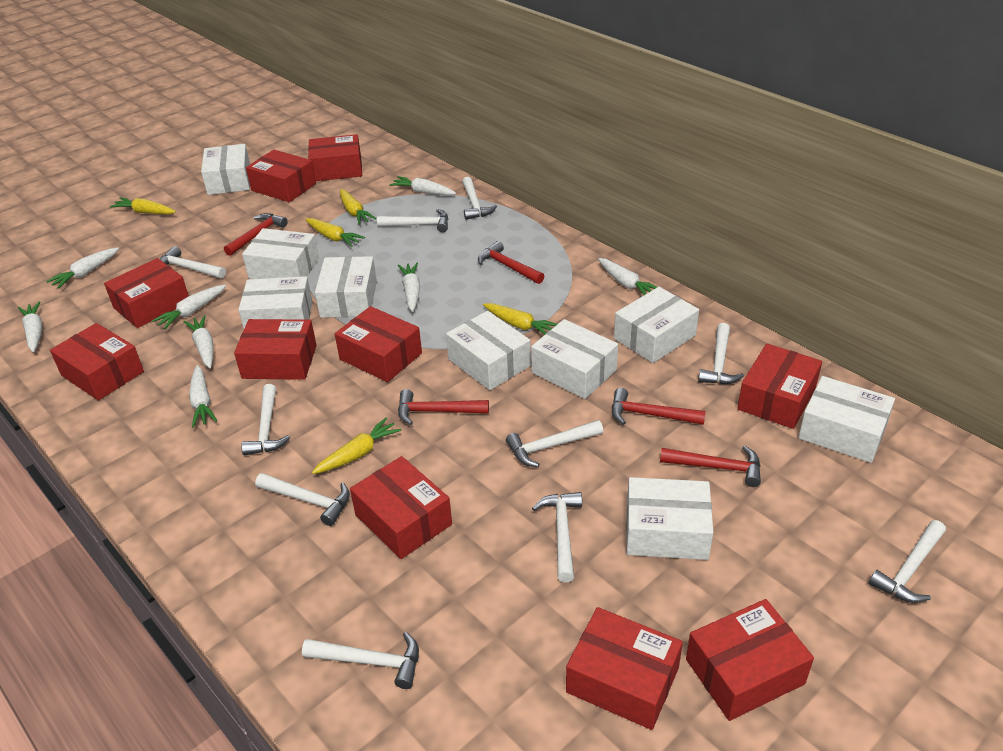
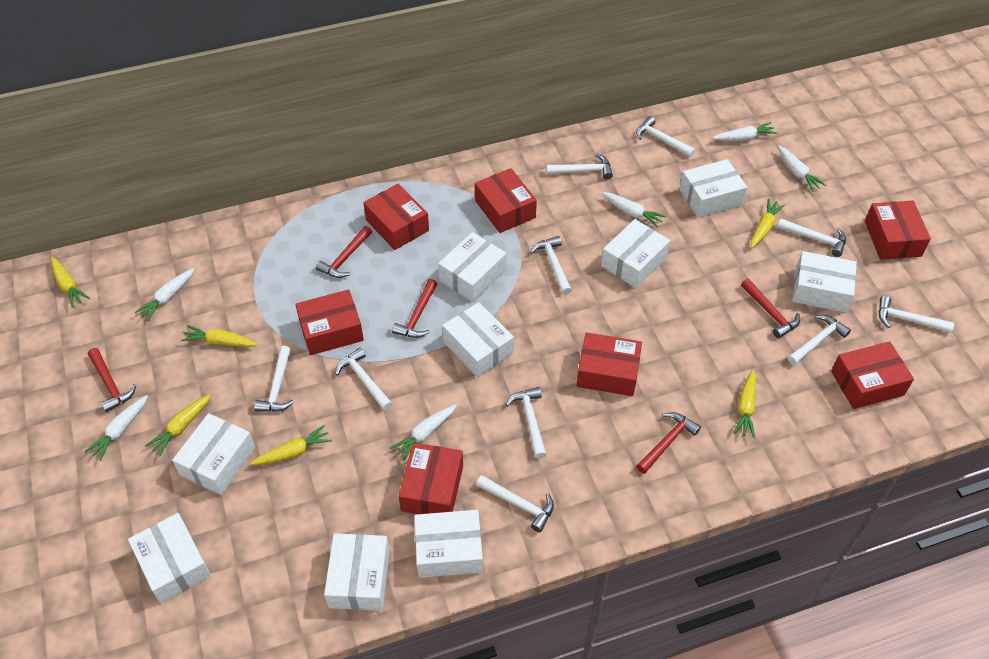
red box: [50,323,144,401] [104,258,189,328] [234,319,317,380] [246,150,316,202] [308,134,362,181] [335,306,422,382] [350,456,452,559] [566,607,683,730] [686,599,814,721] [737,343,822,429] = 10 -> [295,289,364,355] [363,183,429,250] [399,443,463,514] [475,168,537,233] [577,332,642,396] [831,341,914,409] [865,201,931,260] = 7
white carrot: [18,301,42,352] [46,247,119,289] [152,284,226,329] [184,315,214,368] [189,365,217,428] [390,176,456,196] [398,262,420,312] [598,258,657,295] = 8 -> [84,395,148,461] [135,268,195,321] [390,404,457,461] [602,192,666,228] [712,122,777,141] [778,145,826,192] = 6
yellow carrot: [110,197,176,214] [305,218,365,247] [312,417,401,474] [340,189,377,225] [483,303,557,335] = 5 -> [51,257,90,308] [145,394,211,456] [181,325,257,347] [250,425,332,465] [734,370,756,438] [751,199,785,248] = 6

